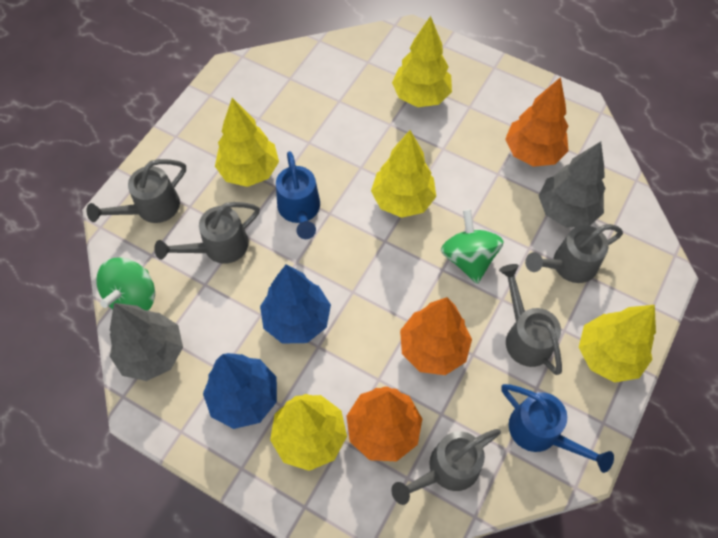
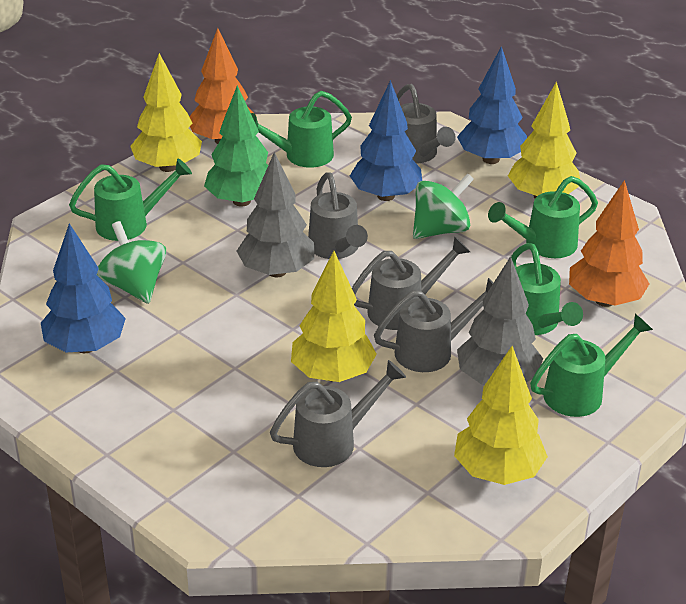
blue tree: [203,353,277,429] [260,265,331,344] = 2 -> [41,223,126,353] [350,80,422,201] [457,46,527,164] = 3
blue watering can: [276,151,320,239] [501,384,614,473] = 2 -> none = 0
green tree: none = 0 -> [204,85,268,206] = 1
green watering can: none = 0 -> [69,159,192,241] [251,91,352,168] [488,176,598,258] [511,243,583,335] [530,314,653,417] = 5
orange tree: [347,387,422,461] [400,297,472,375] [505,77,568,167] = 3 -> [189,28,253,144] [569,180,649,307] = 2
yellow tree: [215,98,279,187] [270,394,347,471] [371,130,436,218] [392,16,452,107] [579,305,656,383] = 5 -> [130,53,202,172] [291,251,377,382] [454,346,548,485] [508,81,580,199] = 4

